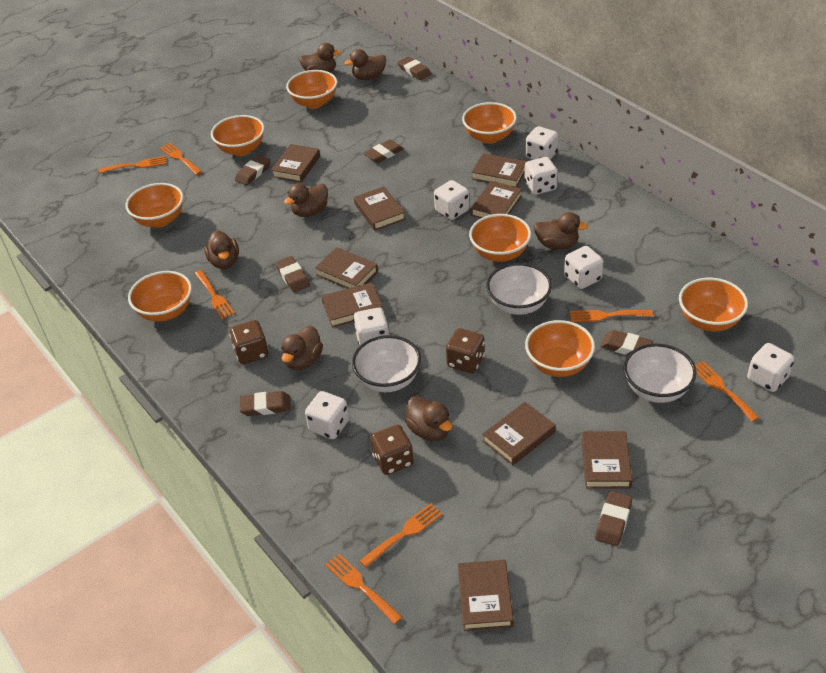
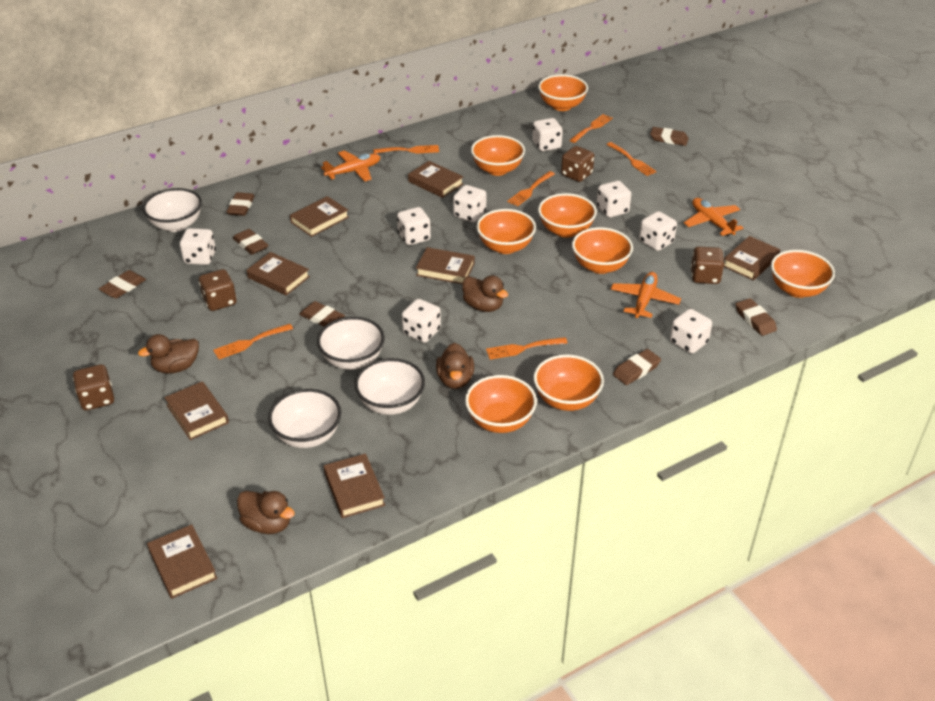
brown book: [271,144,320,183] [315,247,378,289] [322,282,383,327] [354,187,406,231] [458,560,514,631] [471,181,522,218] [472,153,527,187] [482,402,556,465] [581,431,632,489] = 9 -> [147,524,217,599] [164,381,229,440] [247,252,310,296] [290,196,349,237] [324,454,385,518] [408,161,464,198] [416,247,475,284] [724,236,780,281] = 8
brown dice: [230,320,268,364] [371,425,414,475] [446,328,485,373] = 3 -> [73,364,114,411] [199,269,237,311] [561,146,594,182] [691,247,724,284] = 4
brown duck: [204,230,239,269] [281,326,323,370] [284,184,328,217] [299,43,341,73] [345,49,386,80] [405,396,452,441] [534,212,588,250] = 7 -> [138,334,199,374] [237,491,295,534] [436,343,474,389] [462,275,508,312] = 4
orange fork: [99,156,167,174] [160,143,202,175] [194,270,235,319] [325,553,402,625] [360,503,442,568] [570,310,653,322] [695,361,760,422] = 7 -> [213,324,293,359] [373,145,439,154] [486,337,568,360] [507,171,555,206] [570,114,613,143] [606,142,657,176] = 6
orange plane: none = 0 -> [321,151,380,181] [611,272,681,318] [684,198,743,236] = 3
white bowl: [352,335,421,392] [486,263,552,315] [623,344,697,403] = 3 -> [143,188,202,232] [268,389,341,448] [317,317,385,370] [355,358,425,415] = 4
white dice: [305,391,349,439] [353,307,389,346] [434,180,470,220] [524,157,558,195] [525,126,558,160] [564,246,603,289] [747,343,794,392] = 7 -> [180,228,216,265] [397,207,431,245] [402,299,441,343] [453,185,487,222] [532,118,563,151] [597,181,632,217] [639,211,677,251] [670,309,712,354] = 8

